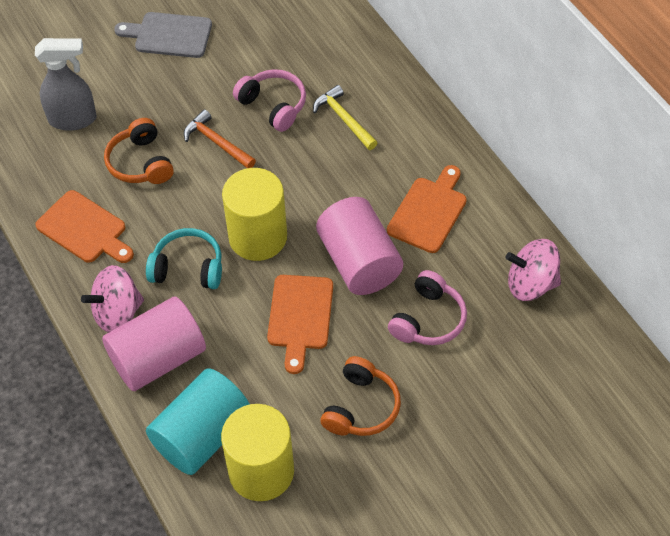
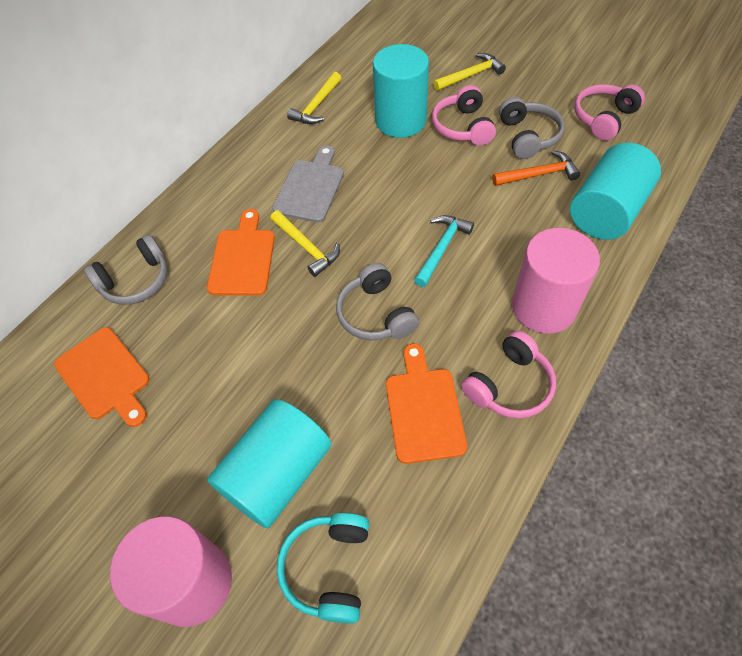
grey headphones: none = 0 -> [84,234,167,305] [336,263,419,340] [499,97,565,159] = 3
grey spray bottle: [35,38,97,131] = 1 -> none = 0
orange headphones: [104,118,174,184] [320,356,401,436] = 2 -> none = 0
pink headphones: [233,69,306,132] [388,270,467,345] = 2 -> [432,85,496,146] [461,331,556,419] [574,84,645,141] = 3
pink spinning top: [81,265,144,333] [506,239,561,301] = 2 -> none = 0
turquoise cylinder: [146,368,250,475] = 1 -> [207,399,331,529] [373,44,429,138] [570,143,661,240] = 3
turquoise hammer: none = 0 -> [414,215,474,287] = 1
yellow cylinder: [221,404,294,501] [222,168,287,261] = 2 -> none = 0
yellow hammer: [313,85,378,150] = 1 -> [271,211,340,277] [287,72,341,124] [433,53,506,91] = 3

